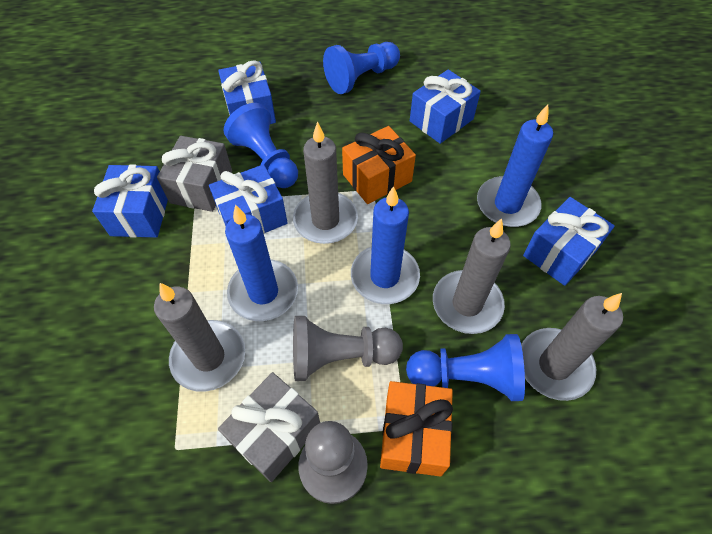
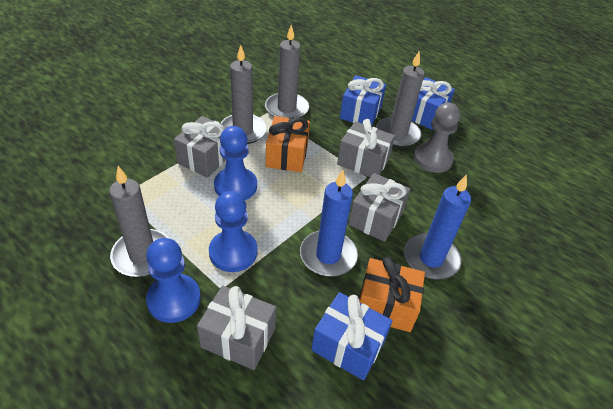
blue candle: [225,204,298,321] [351,186,420,304] [477,105,553,227] = 3 -> [300,170,358,277] [404,174,471,280] = 2
blue gift: [92,164,168,238] [209,164,287,234] [218,60,276,124] [410,69,481,144] [523,197,615,286] = 5 -> [311,292,392,380] [340,76,386,126] [412,77,455,130] = 3
grey gift: [157,136,232,212] [218,372,320,482] = 2 -> [174,116,227,178] [197,285,276,370] [337,119,395,177] [348,173,410,242] = 4
grey pawn: [293,316,403,381] [298,421,368,504] = 2 -> [414,102,461,173] = 1

